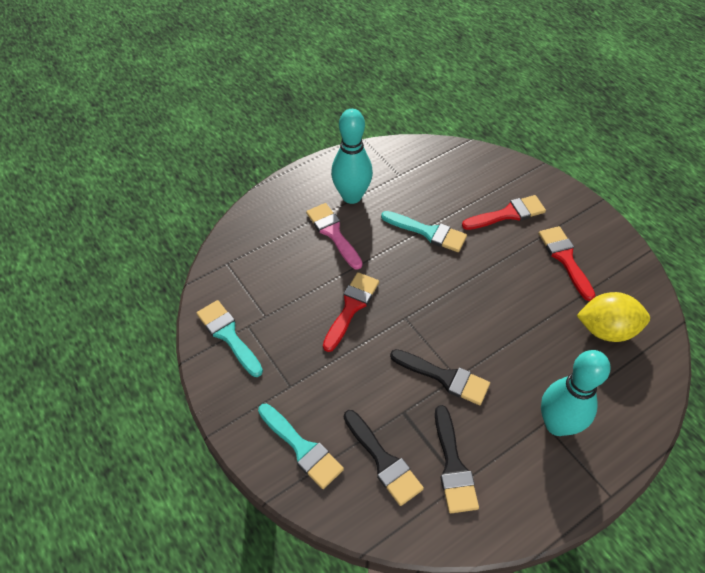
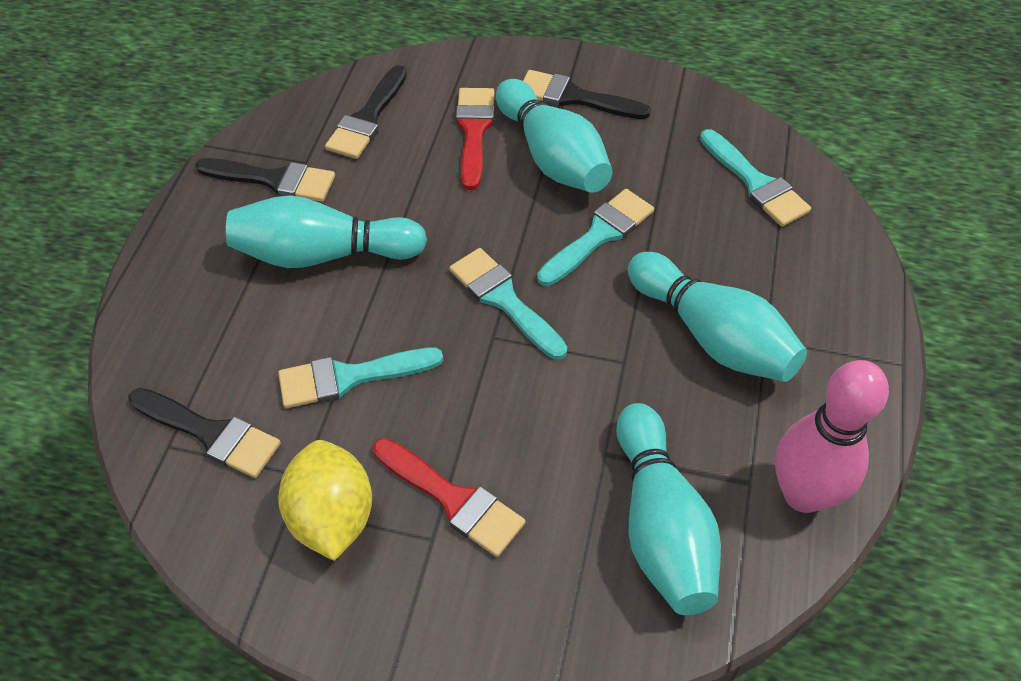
black brush: [344,410,424,506] [390,349,490,405] [435,405,479,513] = 3 -> [129,388,281,478] [195,158,335,202] [325,65,407,159] [523,70,651,119] = 4
pink bowling pin: none = 0 -> [775,360,889,513] = 1
pink brush: [306,203,363,270] = 1 -> none = 0
red brush: [323,272,379,352] [462,195,546,230] [539,226,596,301] = 3 -> [373,438,525,557] [456,88,494,190] = 2
turquoise bowling pin: [331,109,373,204] [541,350,610,436] = 2 -> [226,195,427,268] [496,79,612,193] [616,403,721,615] [628,252,807,382] = 4
turquoise brush: [197,300,263,377] [258,404,344,489] [381,211,467,252] = 3 -> [278,348,443,408] [449,248,567,360] [537,189,654,286] [700,129,811,227] = 4

